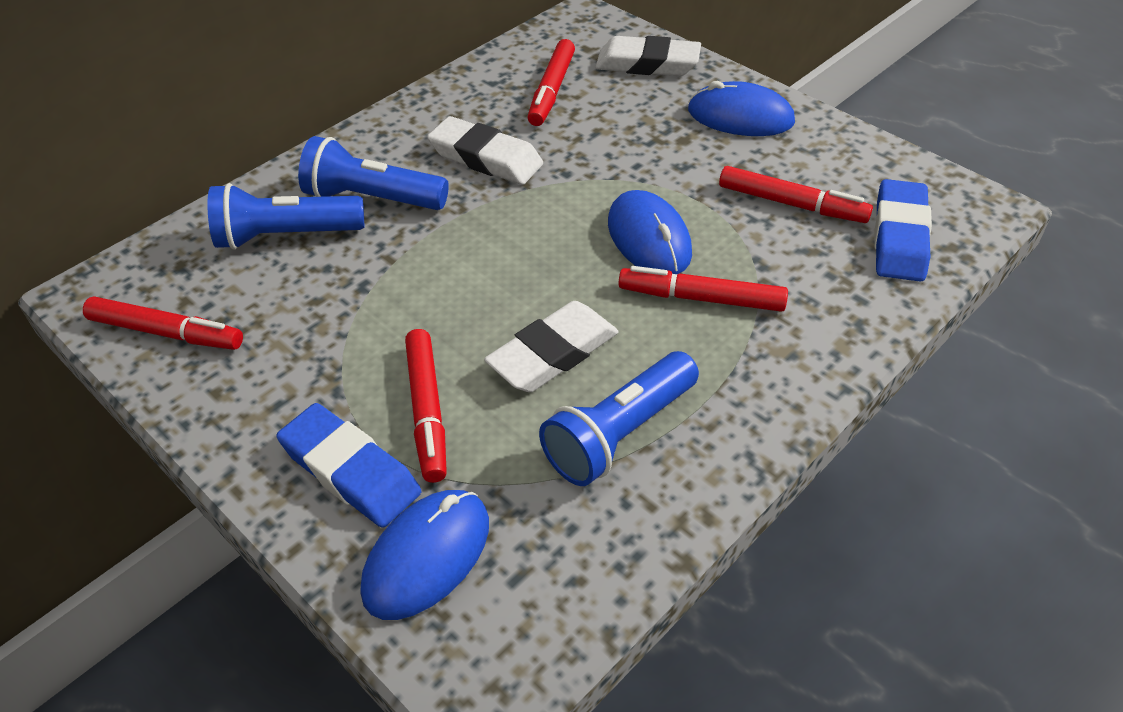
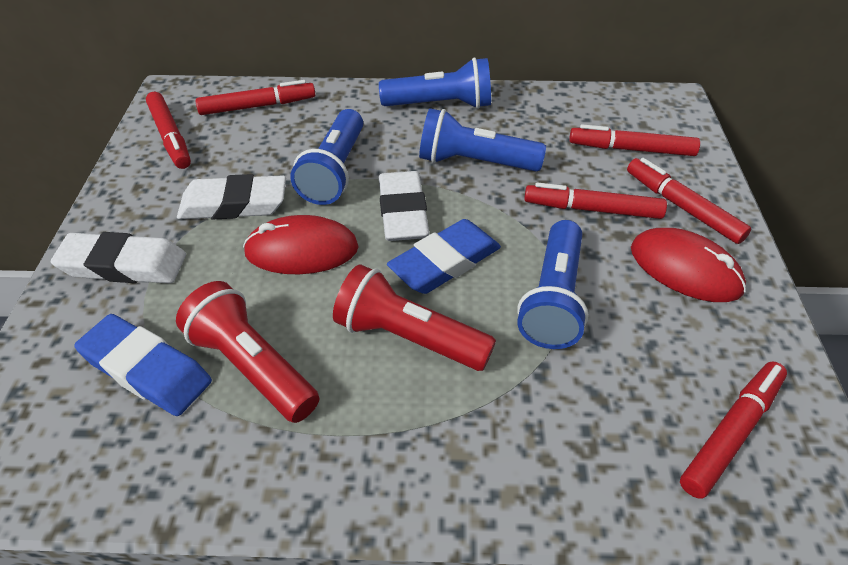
blue flashlight: [207,183,364,250] [298,136,449,210] [539,351,699,486] = 3 -> [290,109,363,205] [379,57,491,109] [419,108,546,171] [517,220,589,349] = 4
blue mouse: [361,490,489,620] [608,190,692,274] [688,81,795,136] = 3 -> none = 0
red flashlight: none = 0 -> [176,281,319,423] [333,264,496,371] = 2
red marker: [83,296,243,350] [405,329,447,483] [528,39,575,126] [619,266,788,312] [719,166,873,223] = 5 -> [146,92,191,169] [196,80,315,115] [524,182,667,219] [569,124,700,156] [627,158,751,244] [680,361,787,499] = 6
red mouse: none = 0 -> [243,215,359,274] [631,228,746,302] = 2

